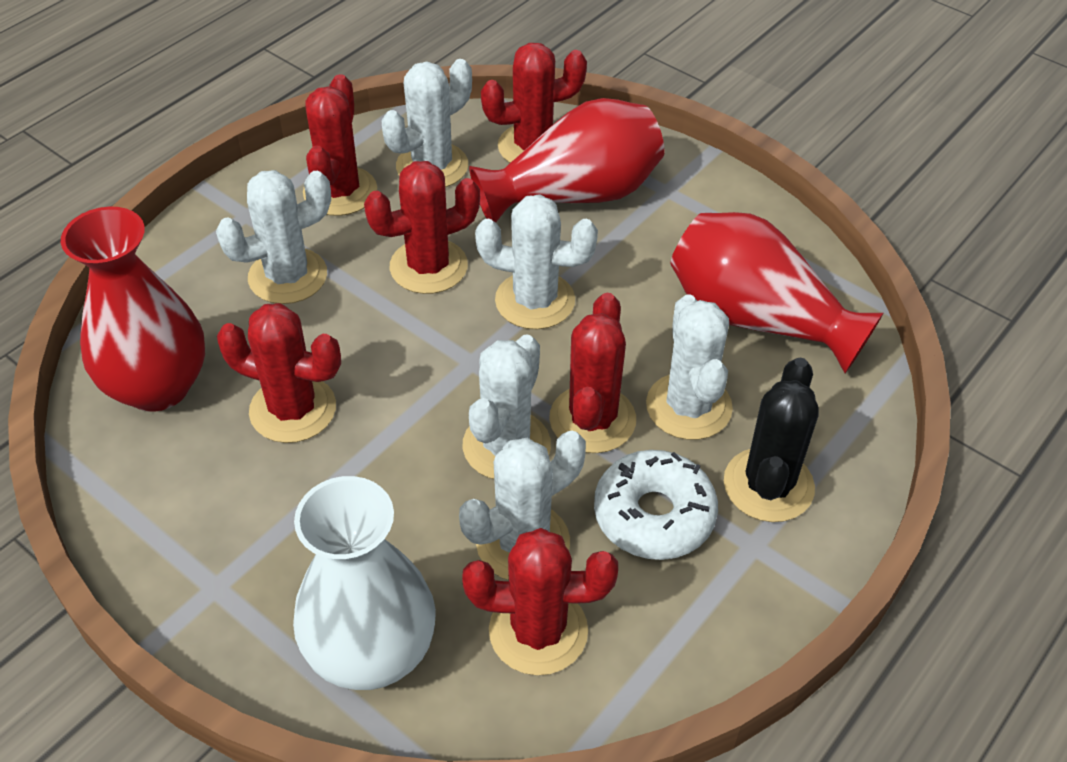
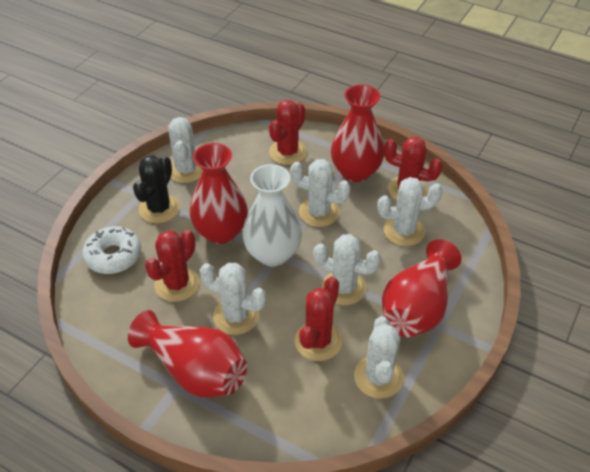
red cactus: [217,303,341,443] [303,74,377,216] [364,161,480,294] [462,528,618,675] [481,43,587,163] [549,293,636,453] = 6 -> [145,230,199,302] [269,100,307,165] [295,277,342,361] [384,137,443,200] = 4
red vase: [61,207,205,412] [469,98,665,223] [670,212,884,373] = 3 -> [128,310,247,397] [190,143,248,244] [331,85,384,182] [382,239,461,337] = 4

